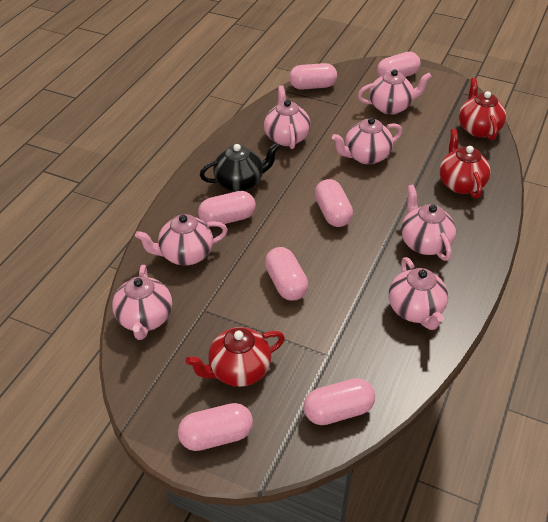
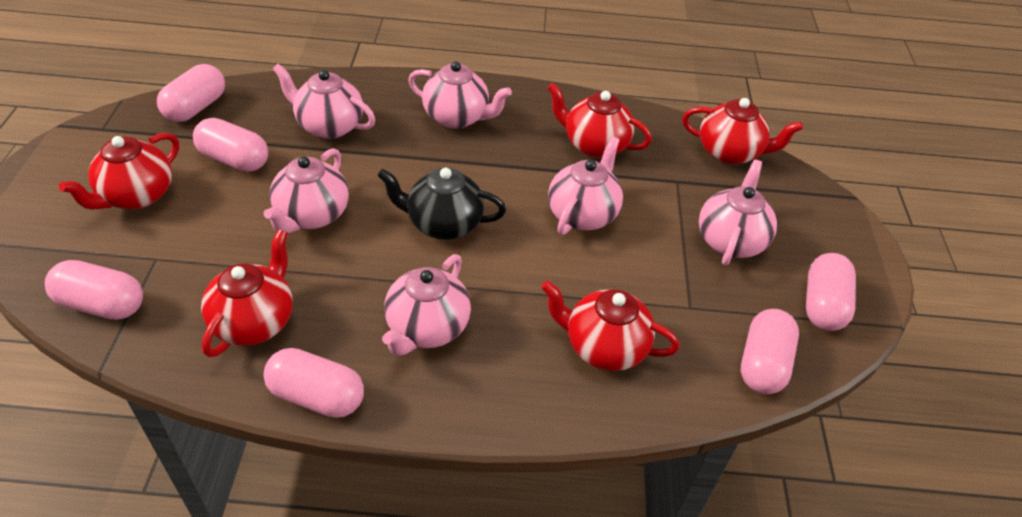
pink capsule: [178,403,253,451] [198,191,256,227] [265,247,308,301] [289,63,337,90] [304,378,375,425] [315,179,353,227] [377,52,421,77] = 7 -> [45,260,143,320] [157,64,225,122] [193,118,268,172] [263,348,364,418] [741,309,799,394] [806,253,856,331] = 6
pink teapot: [112,265,172,340] [135,214,228,266] [264,85,311,149] [332,117,403,165] [358,69,432,115] [389,257,448,330] [401,185,456,261] = 7 -> [264,148,349,234] [273,64,375,139] [382,254,471,356] [408,61,512,129] [548,136,623,235] [699,160,777,265] = 6
red teapot: [186,327,285,387] [439,129,491,199] [459,78,506,140] = 3 -> [59,133,179,210] [201,229,293,357] [541,281,680,371] [548,83,652,158] [682,98,803,165] = 5

